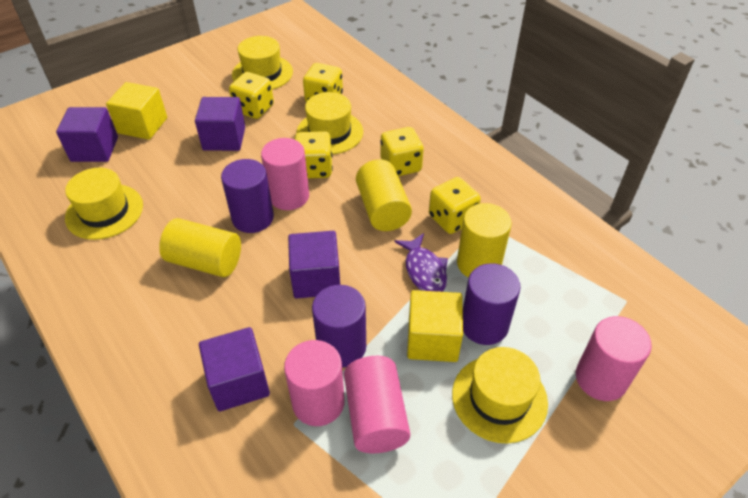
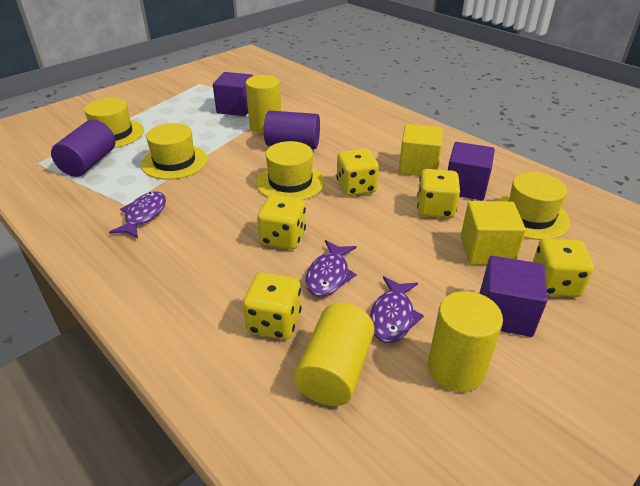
pink cylinder: [261,138,309,210] [284,340,345,426] [344,356,410,453] [576,316,652,401] = 4 -> none = 0
purple cube: [56,107,118,162] [195,97,245,151] [199,327,270,412] [288,231,340,299] = 4 -> [213,72,253,116] [448,142,495,201] [480,256,548,337] = 3
purple cylinder: [221,159,274,233] [312,285,366,368] [463,263,521,345] = 3 -> [51,120,116,177] [264,111,320,149] = 2
purple fish: [394,233,448,292] = 1 -> [109,192,166,238] [305,240,357,297] [370,276,424,343] = 3

